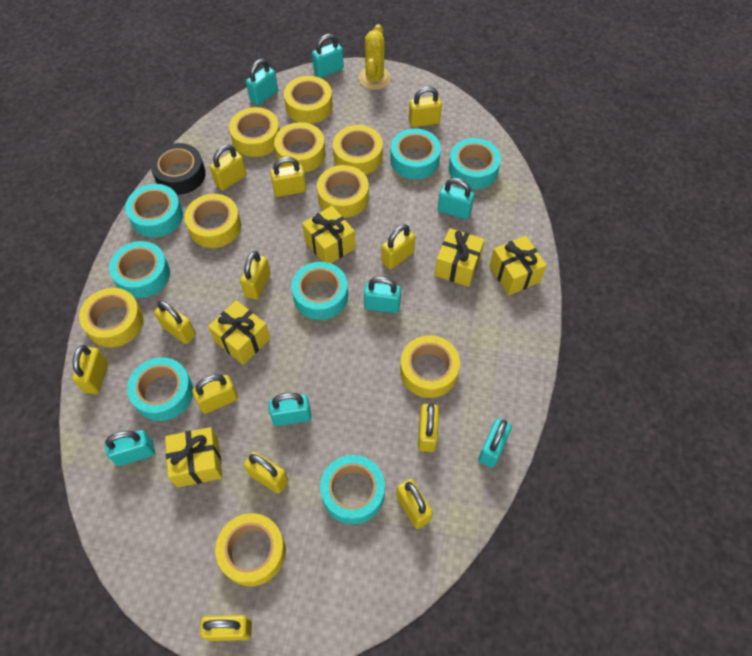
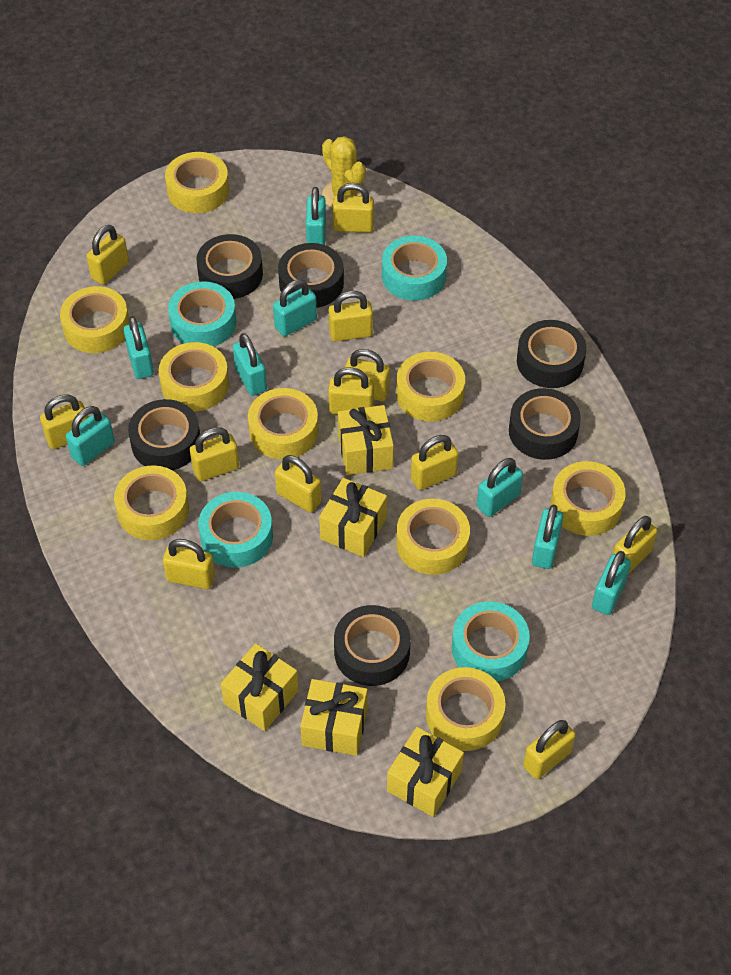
black tape: [150,143,206,195] = 1 -> [128,399,200,470] [196,234,263,299] [278,243,344,308] [334,605,411,686] [509,388,581,460] [517,320,587,388] = 6
turquoise padlock: [105,430,155,466] [246,59,278,105] [268,393,311,426] [312,34,344,78] [364,277,401,313] [438,178,474,220] [478,419,512,468] = 7 -> [66,406,115,466] [123,316,154,379] [233,333,267,396] [273,279,317,336] [306,187,326,245] [477,458,523,517] [532,504,563,569] [592,551,631,615] = 8
turquoise tape: [109,241,170,298] [125,184,183,238] [127,357,193,421] [291,262,348,320] [320,455,385,524] [390,128,441,179] [449,138,501,189] = 7 -> [168,281,236,347] [199,492,273,568] [382,236,447,301] [452,601,530,682] = 4

